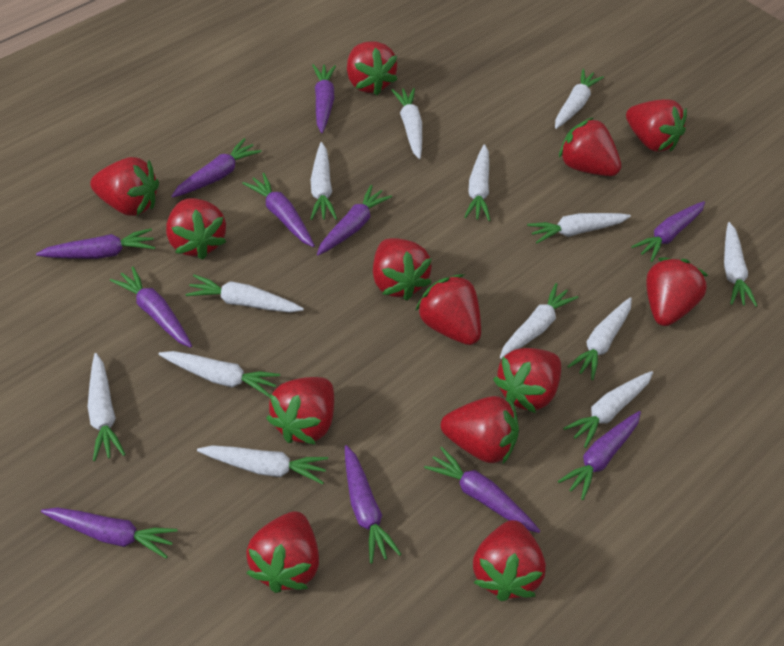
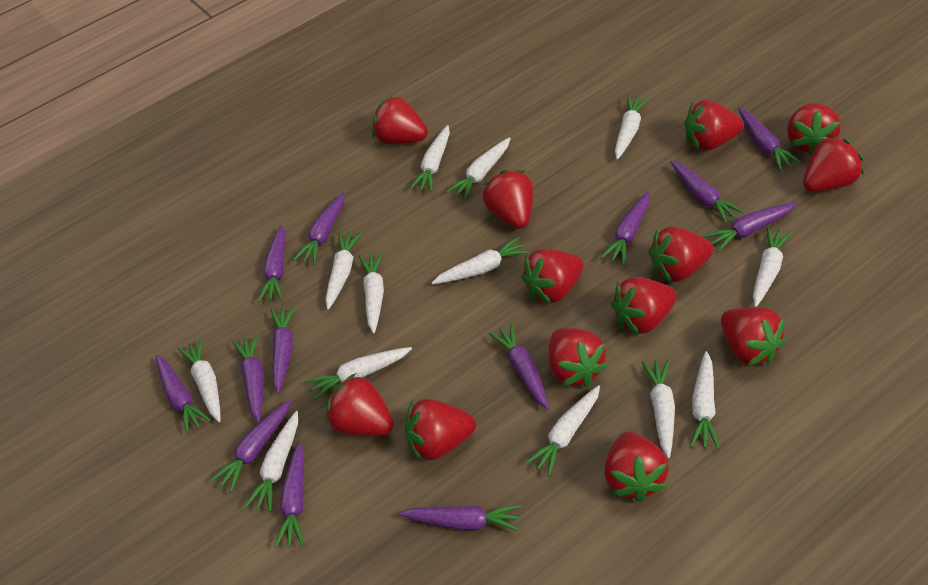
purple carrot: [36,228,155,259] [41,508,177,559] [110,267,192,348] [171,138,262,198] [242,173,315,247] [312,64,336,133] [317,185,392,255] [345,445,401,564] [424,447,540,533] [558,411,641,500] [631,201,705,262] = 11 -> [155,354,211,434] [210,399,291,492] [232,334,264,423] [258,225,285,302] [271,306,296,393] [275,442,304,548] [293,192,345,265] [399,504,521,531] [489,323,549,409] [600,191,650,265] [671,161,745,223] [704,202,797,252] [738,108,800,171] = 13

